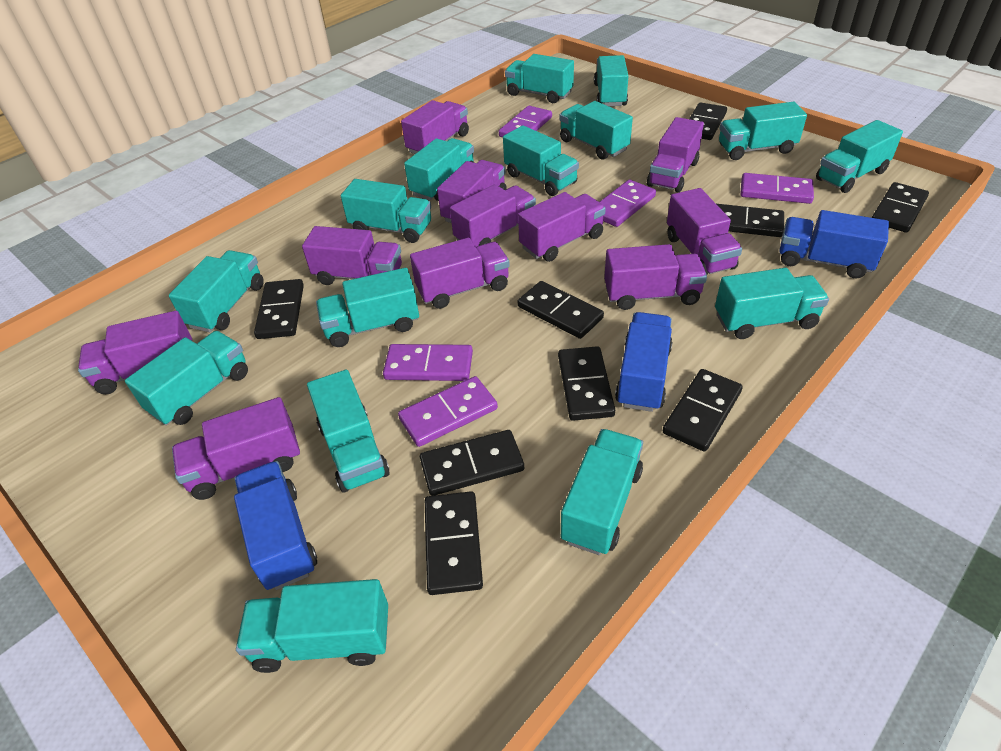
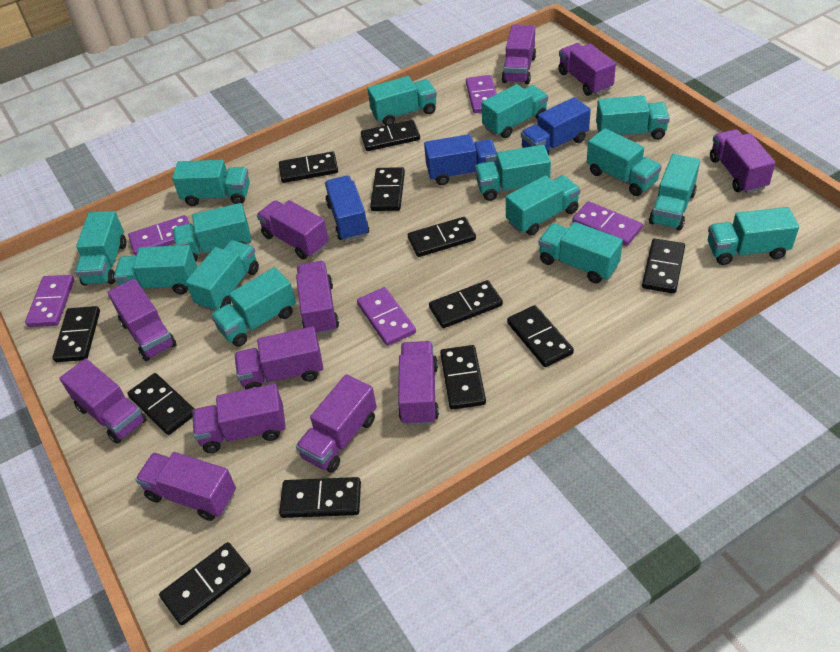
black domino: [254,279,304,339] [420,430,524,496] [425,491,483,595] [518,281,604,339] [558,346,615,421] [663,369,743,452] [689,102,727,140] [717,204,784,237] [872,182,929,233] = 9 -> [53,306,100,362] [127,373,194,435] [159,542,251,626] [279,152,338,183] [279,477,361,518] [361,120,420,151] [370,167,405,211] [408,217,476,257] [429,280,503,328] [440,345,486,410] [507,305,574,367] [642,238,685,294] = 12
purple truck: [78,311,192,394] [172,397,300,500] [302,226,402,285] [401,100,469,154] [410,238,510,309] [437,160,507,223] [450,184,536,247] [518,192,606,262] [604,244,707,310] [647,117,704,193] [667,188,742,275] = 11 -> [59,359,147,444] [108,278,176,361] [135,452,236,521] [193,384,286,453] [234,327,323,390] [257,200,329,260] [296,261,339,335] [296,374,377,473] [398,341,439,426] [502,24,536,84] [558,43,616,96] [710,129,776,193] = 12

